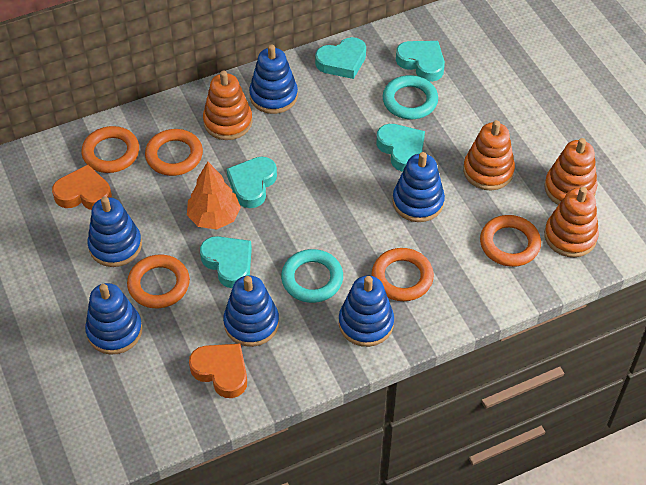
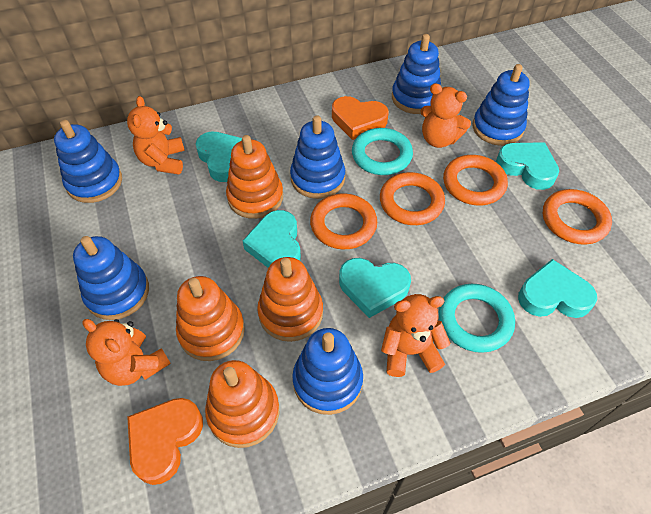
orange ring: [81,126,139,173] [127,255,190,308] [145,129,203,176] [372,248,434,301] [480,215,541,267] = 5 -> [310,193,377,249] [380,172,445,225] [443,155,508,206] [543,189,612,245] = 4
orange teddy bear: none = 0 -> [82,319,171,386] [127,96,185,174] [381,294,450,377] [420,83,471,148] = 4
orange tree: [187,162,241,230] = 1 -> none = 0

